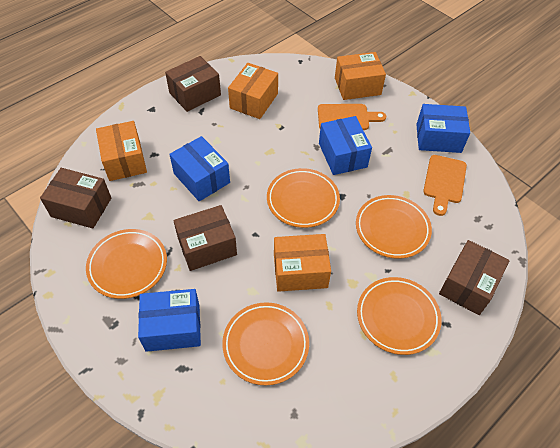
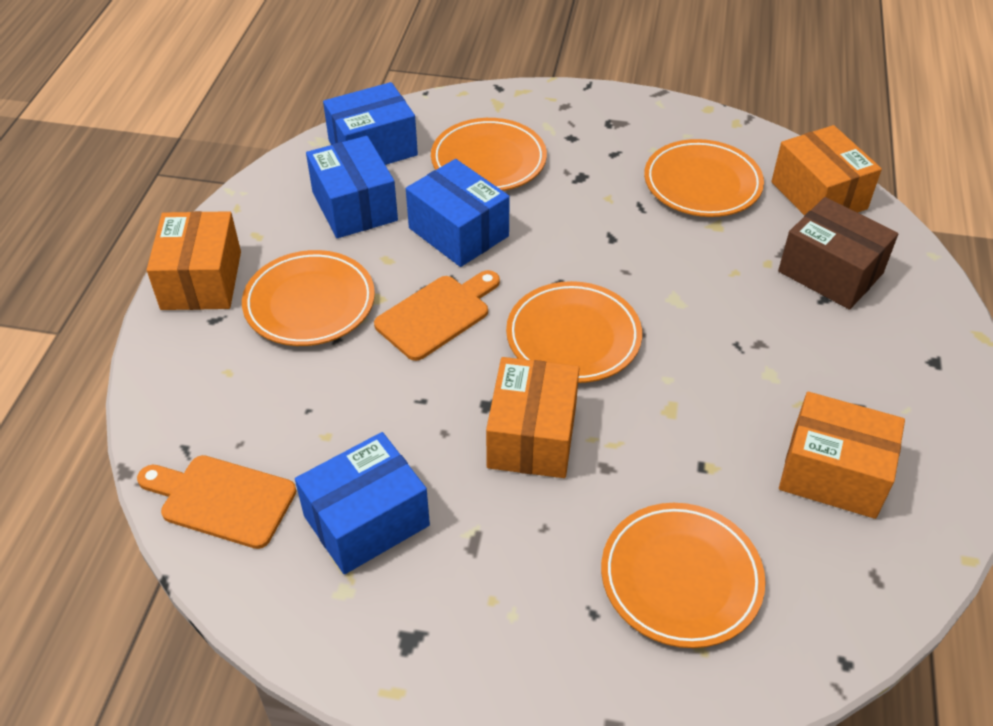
brown box: [40,168,111,229] [165,56,221,112] [173,205,237,271] [439,240,509,315] = 4 -> [778,197,898,310] = 1

